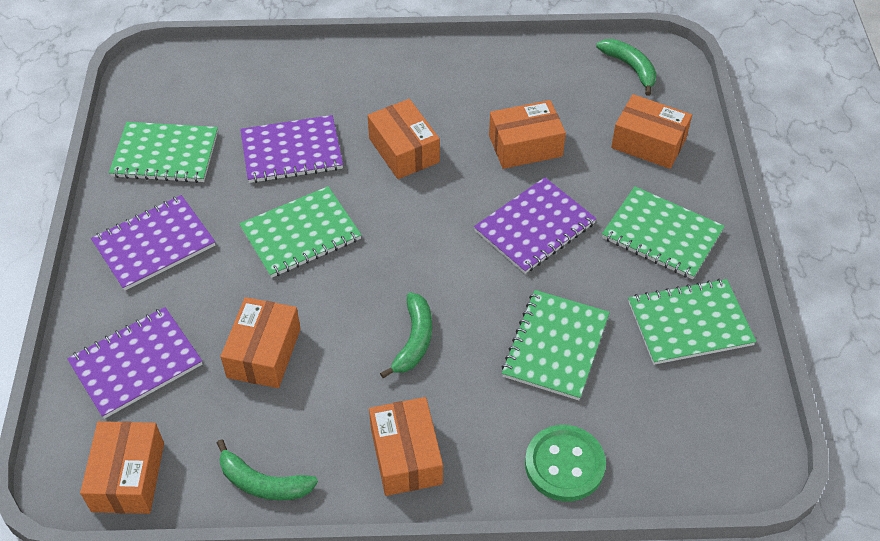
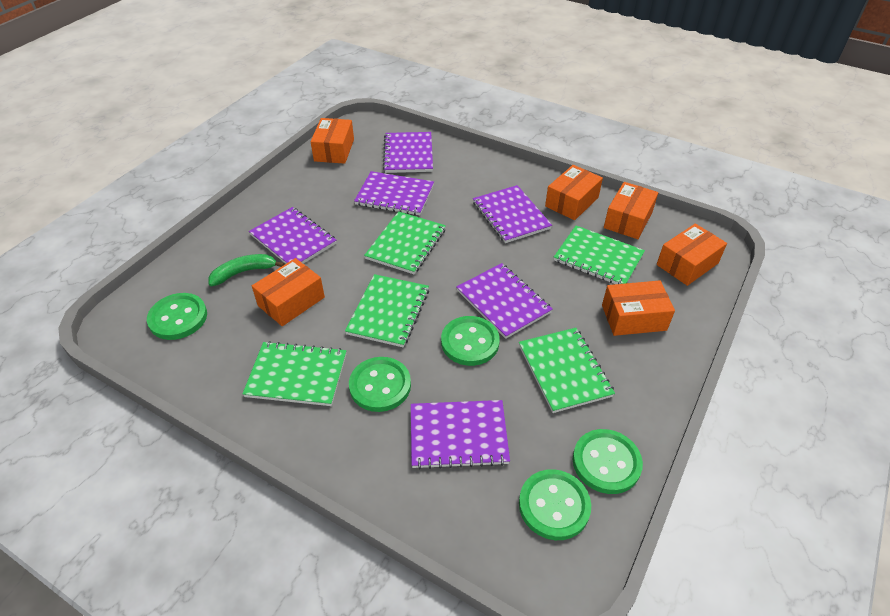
green banana: [217,439,318,500] [380,292,432,378] [596,39,657,96] = 3 -> [208,254,285,286] = 1
green button: [525,425,606,502] = 1 -> [147,293,207,340] [349,357,411,412] [441,316,500,366] [519,469,591,540] [573,429,643,494] = 5
purple notebook: [67,307,202,419] [91,195,215,291] [240,115,343,183] [474,177,597,274] = 4 -> [249,207,336,264] [354,171,434,215] [383,132,433,173] [411,400,510,469] [456,263,553,339] [473,185,552,243] = 6

